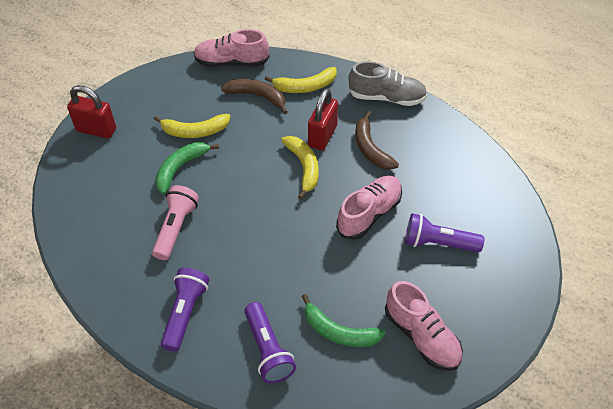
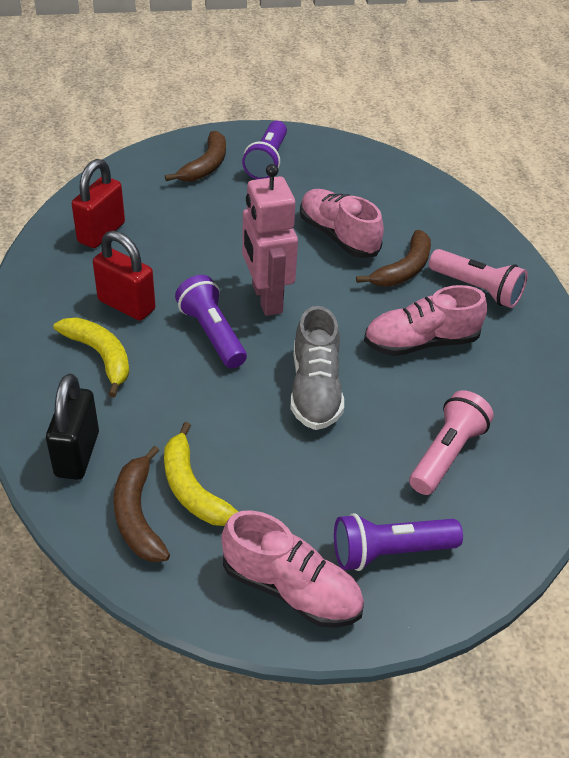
black padlock: none = 0 -> [46,373,99,480] = 1
brown banana: [221,79,288,114] [355,110,399,170] = 2 -> [114,446,170,562] [165,131,226,182] [356,230,431,287] = 3
green banana: [155,142,219,194] [302,294,386,347] = 2 -> none = 0
pink flashlight: [152,185,199,260] = 1 -> [409,390,494,495] [429,249,528,308] = 2
pink robot: none = 0 -> [242,164,298,316] = 1
yellow banana: [154,114,230,138] [265,67,337,93] [281,136,319,199] = 3 -> [54,317,130,397] [164,422,238,526] = 2

